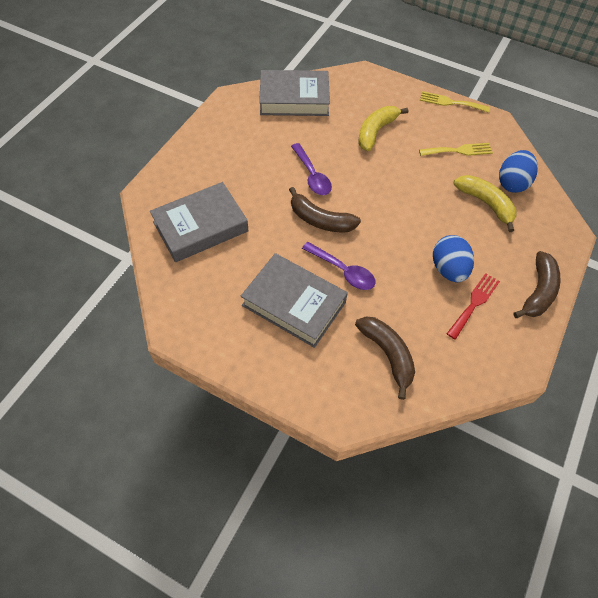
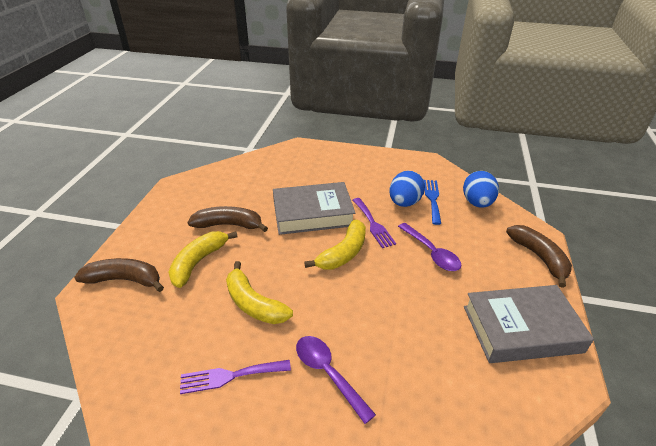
blue fork: none = 0 -> [424,180,441,225] = 1
grey book: [150,182,249,262] [241,253,348,348] [259,70,330,116] = 3 -> [273,182,355,235] [464,285,594,363] = 2
purple fork: none = 0 -> [180,360,291,394] [353,198,396,248] = 2
red fork: [447,273,500,340] = 1 -> none = 0
yellow banana: [358,106,408,151] [454,175,516,232] = 2 -> [168,231,238,288] [226,261,293,324] [304,220,366,270] = 3
yellow fork: [419,143,493,156] [420,91,490,113] = 2 -> none = 0

